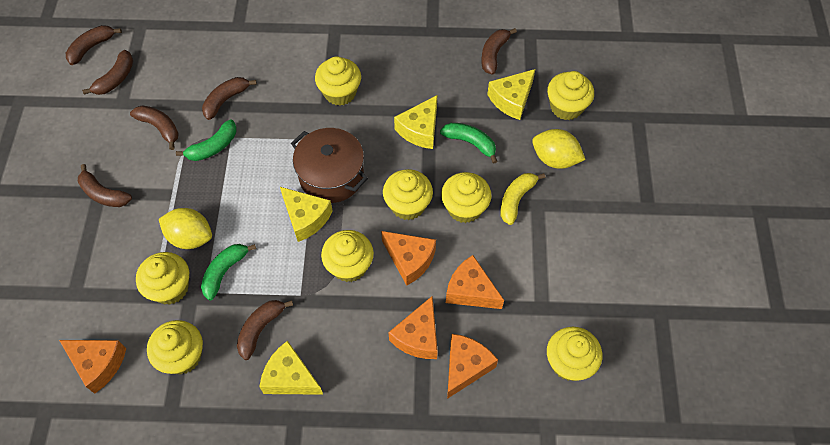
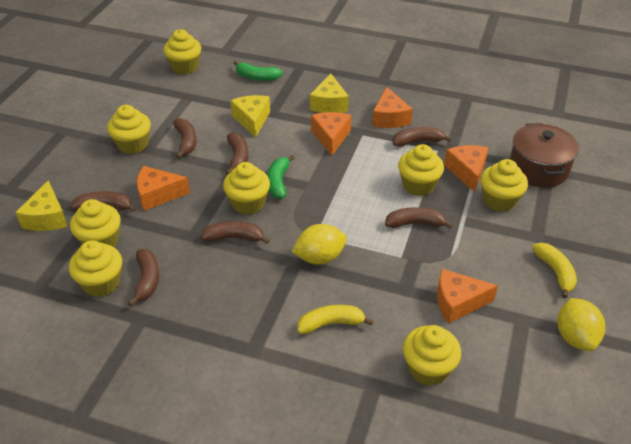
green banana: [176,119,237,161] [201,244,256,300] [440,123,498,164] = 3 -> [234,61,283,81] [267,155,294,199] = 2
yellow banana: [501,173,545,225] = 1 -> [297,305,373,334] [532,243,577,299] = 2
yellow cheese: [259,341,323,395] [280,187,333,242] [394,95,437,149] [487,69,535,120] = 4 -> [15,180,67,231] [230,95,270,138] [310,74,349,113] = 3

